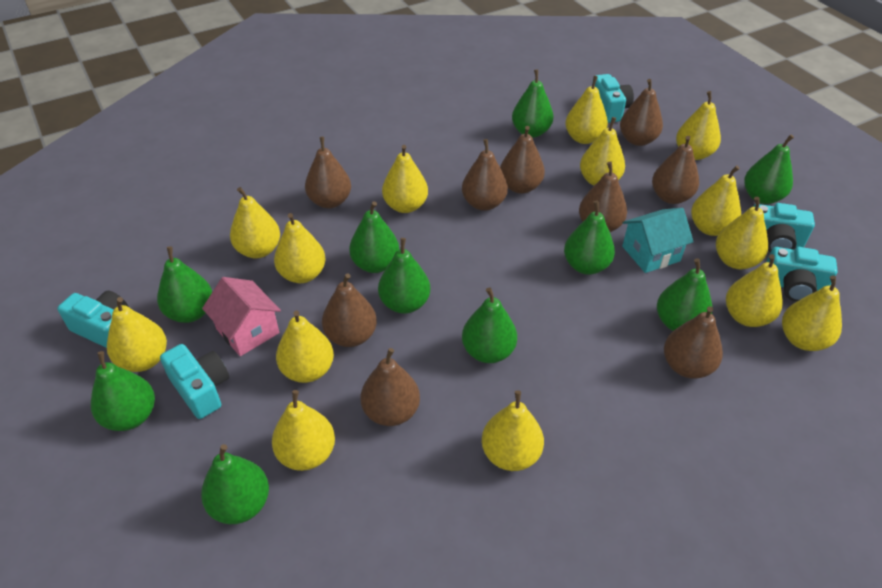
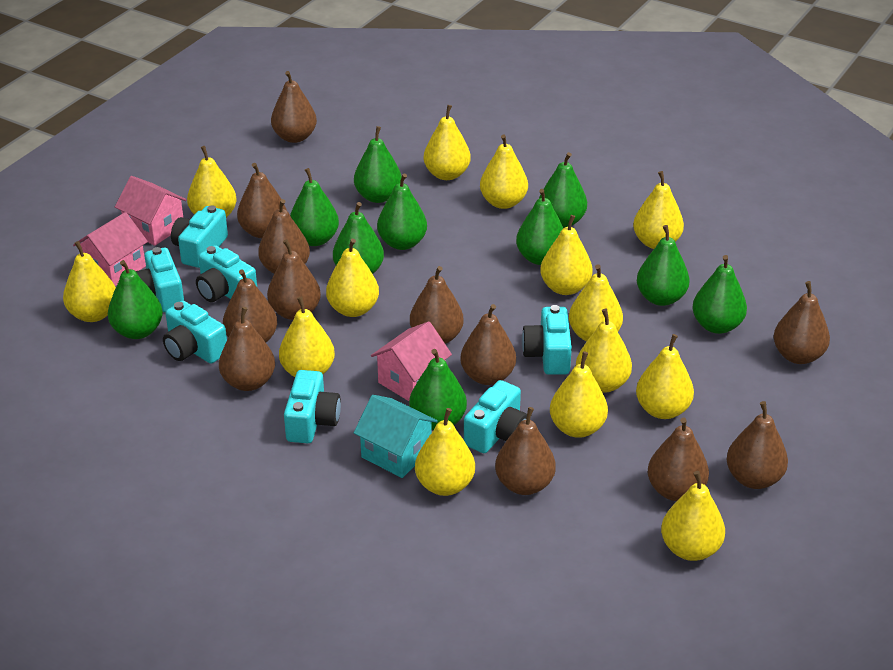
brown pear: [305,137,351,208] [322,273,377,347] [361,348,420,426] [462,139,508,211] [500,126,545,194] [579,162,627,232] [620,79,663,146] [652,136,699,204] [664,306,723,379] = 9 -> [219,307,275,391] [223,269,277,342] [237,163,286,238] [258,199,310,274] [267,239,321,320] [271,71,317,143] [410,266,464,344] [460,304,516,385] [495,407,556,495] [648,418,709,501] [727,401,788,489] [774,281,830,364] = 12
pink house: [202,277,281,356] = 1 -> [73,212,148,286] [115,176,187,246] [371,321,452,401] = 3
turquoise camera: [57,291,129,348] [160,344,229,419] [592,74,634,123] [753,203,815,253] [766,247,838,302] = 5 -> [135,247,184,312] [163,301,227,363] [171,205,228,268] [196,245,257,302] [284,370,341,443] [464,380,527,453] [522,305,572,375] = 7

